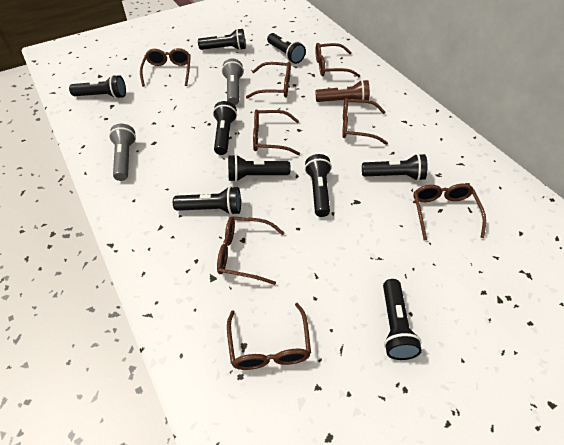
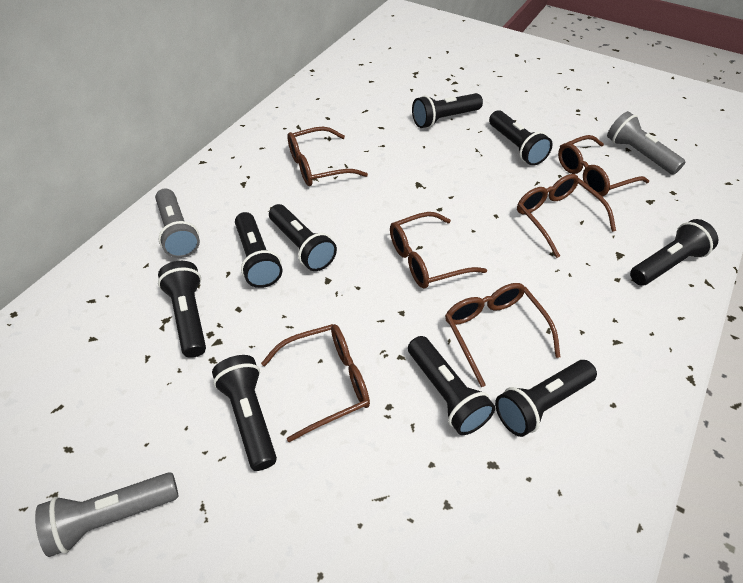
brown flashlight: [315,80,370,104] = 1 -> none = 0
brown glasses: [140,48,191,87] [217,217,285,285] [227,303,311,370] [246,62,291,99] [253,109,300,155] [315,43,360,77] [342,98,388,145] [413,184,486,240] = 8 -> [261,324,370,442] [287,127,368,186] [390,212,487,289] [445,283,560,387] [517,174,616,258] [558,135,649,196] = 6
grey flashlight: [109,124,136,181] [222,59,244,105] = 2 -> [35,472,179,557] [155,188,200,258] [607,111,685,175] = 3

